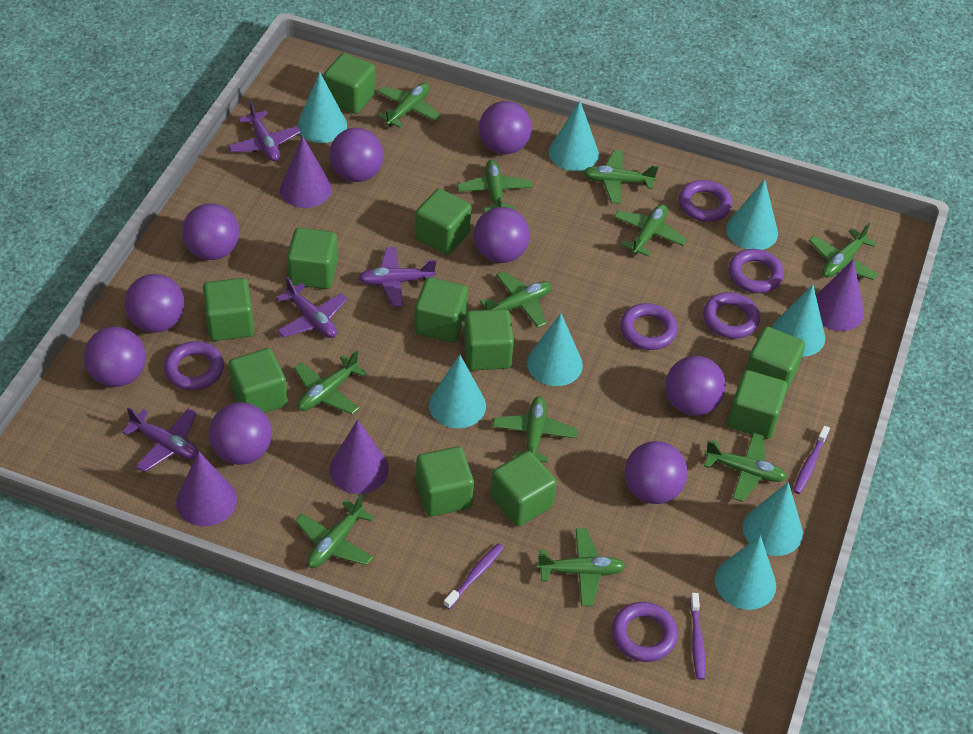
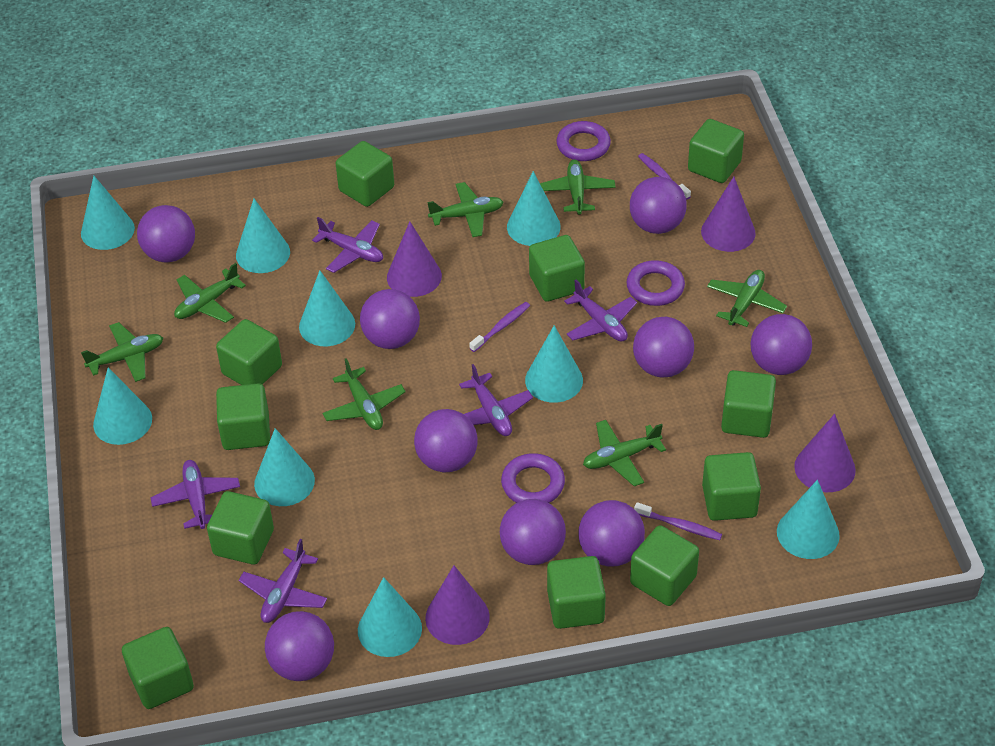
green plane: [294,350,367,414] [295,495,374,568] [377,83,441,128] [457,160,533,212] [480,271,552,328] [493,396,578,463] [537,529,625,606] [583,150,658,204] [614,204,687,257] [704,433,787,502] [809,223,878,280] = 11 -> [81,322,163,382] [174,263,246,323] [323,358,406,430] [427,182,504,237] [540,160,616,215] [583,420,666,486] [707,270,787,327] = 7
purple plane: [122,407,199,472] [228,101,301,161] [276,277,348,338] [358,247,436,307] = 4 -> [150,460,240,529] [238,539,327,623] [312,217,383,273] [459,364,533,436] [564,280,637,341] = 5
purple ring: [164,341,224,390] [612,602,678,662] [620,303,677,350] [679,180,732,222] [703,292,760,338] [728,249,784,293] = 6 -> [501,453,565,503] [556,121,611,161] [626,260,685,306] = 3
turquoise cone: [297,72,347,143] [429,355,486,428] [527,313,583,386] [549,101,599,171] [715,535,776,610] [726,179,778,250] [743,482,803,556] [771,284,825,357] = 8 -> [81,176,135,250] [93,367,152,445] [236,199,290,273] [254,428,315,506] [299,270,355,346] [358,577,422,657] [507,171,561,246] [525,325,583,403] [777,480,840,559] = 9

